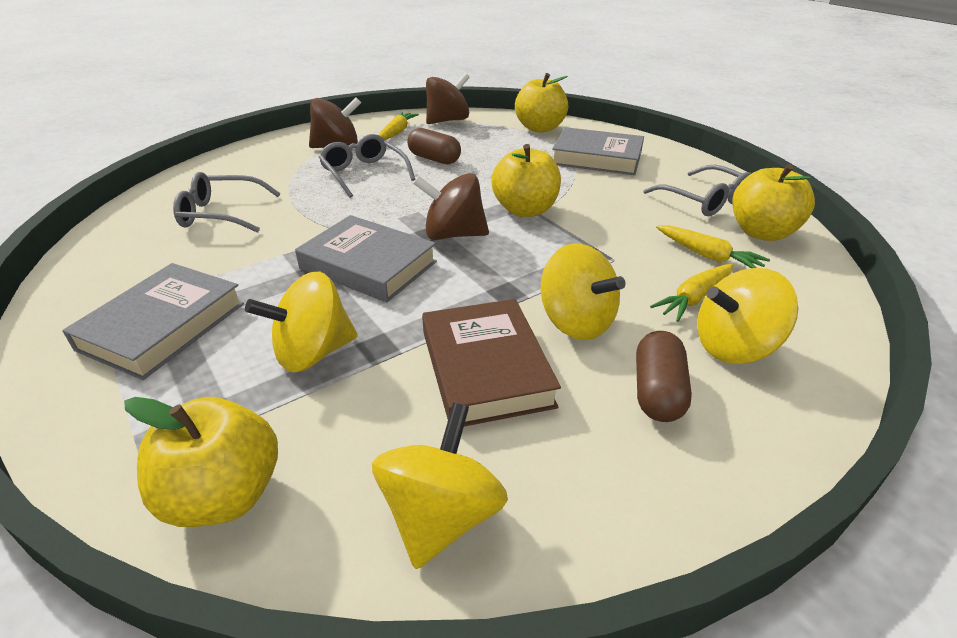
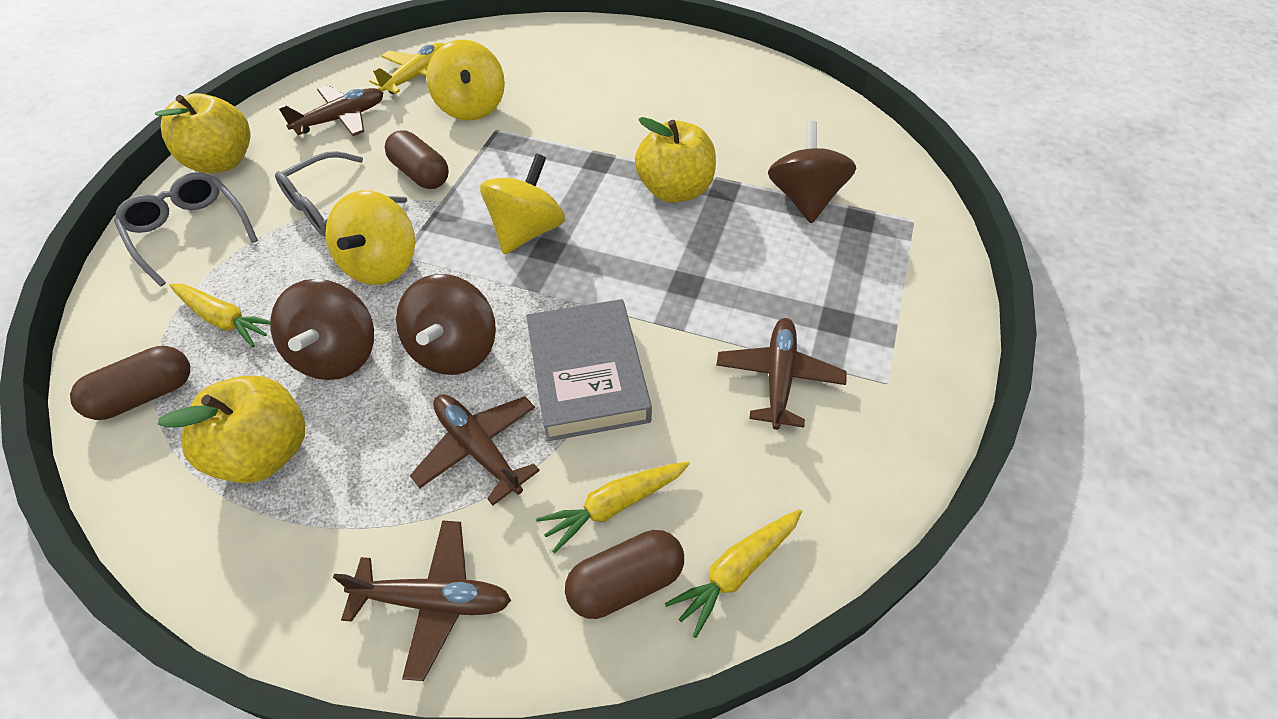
brown book: [422,299,561,426] = 1 -> none = 0
brown capsule: [407,128,461,164] [636,331,692,422] = 2 -> [70,346,190,420] [385,130,449,189] [565,530,684,619] = 3
brown plane: none = 0 -> [278,85,383,136] [333,520,511,681] [410,394,540,505] [716,318,847,430] = 4
grey book: [62,263,244,380] [295,215,437,302] [552,127,644,175] = 3 -> [526,299,652,441] = 1
grey glasses: [173,172,280,233] [319,134,415,198] [643,165,752,216] = 3 -> [114,172,258,286] [275,151,407,236] = 2
yellow apple: [124,397,278,527] [491,144,561,217] [515,73,568,132] [732,164,815,241] = 4 -> [155,93,250,173] [158,375,305,483] [635,117,716,203] = 3
yellow plane: none = 0 -> [369,43,444,94] = 1
yellow spinning top: [245,272,358,373] [372,402,508,569] [541,243,626,340] [697,268,798,364] = 4 -> [325,191,415,285] [426,40,505,121] [480,153,565,254] = 3

